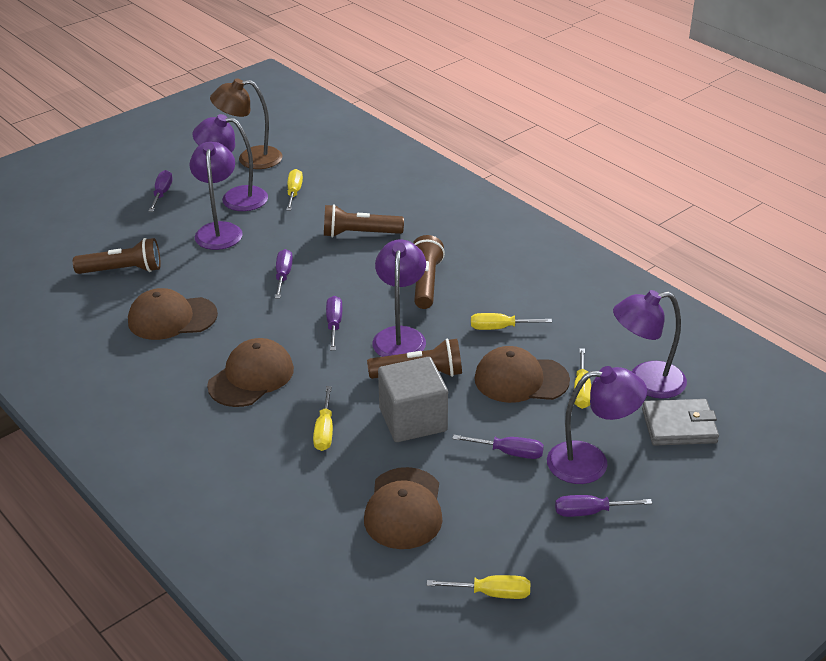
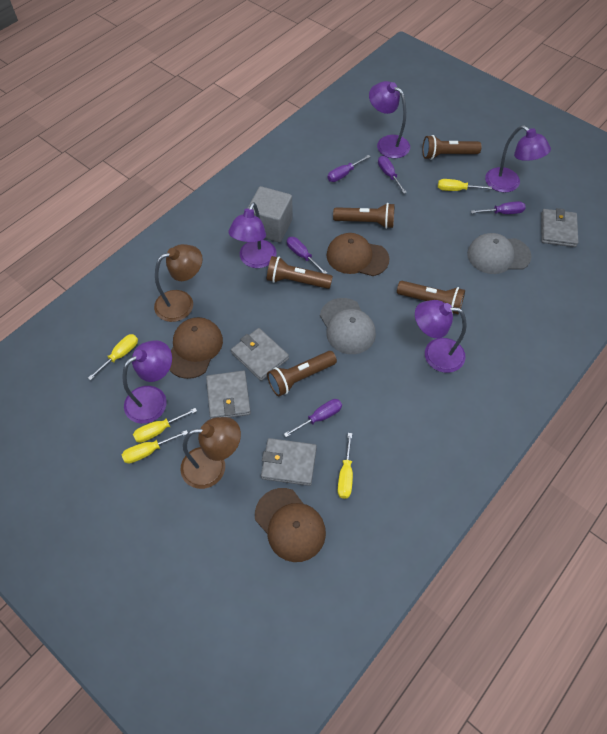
brown cap: [128,288,218,340] [207,338,294,407] [364,467,442,549] [474,346,570,403] = 4 -> [169,317,223,379] [255,488,326,562] [326,233,390,276] = 3
brown flashlight: [73,238,161,274] [324,204,404,238] [367,338,462,379] [413,235,445,309] = 4 -> [267,256,333,289] [267,351,337,397] [333,203,395,229] [397,281,465,315] [422,135,482,160] = 5
brown lamp: [210,78,283,169] = 1 -> [154,244,202,322] [180,417,241,489] = 2
grey cap: none = 0 -> [320,298,376,354] [467,233,531,274] = 2
grey wallet: [642,399,719,446] = 1 -> [206,371,251,419] [231,328,289,381] [261,438,317,486] [541,208,578,247] = 4

